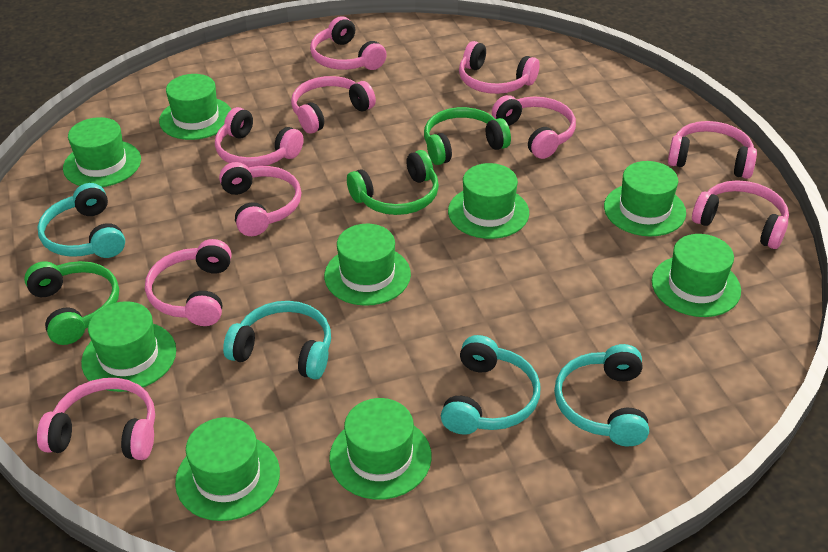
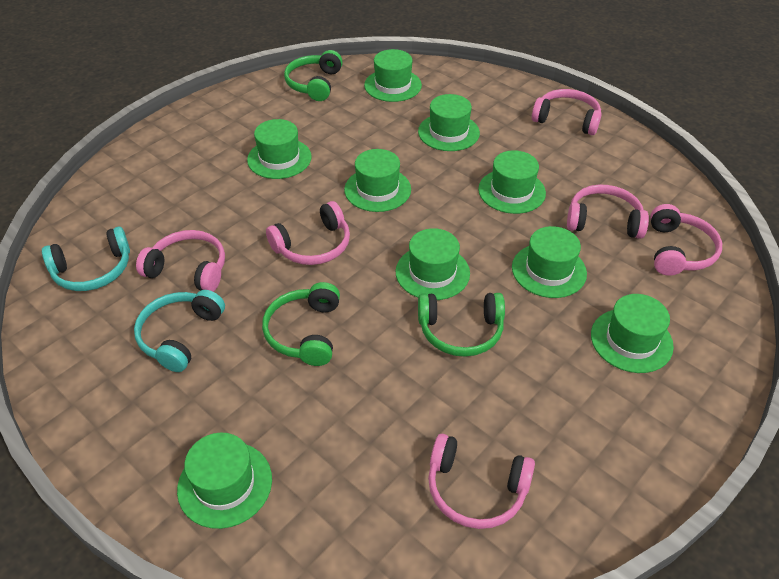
pink headphones: [37,378,155,460] [145,239,232,326] [215,107,304,168] [219,162,301,236] [291,76,376,134] [310,16,387,70] [459,41,540,94] [492,95,576,159] [668,121,757,179] [692,180,789,249] = 10 -> [136,230,225,292] [266,201,350,265] [428,434,535,529] [532,89,602,135] [567,185,649,239] [650,204,722,276] = 6
turquoise headphones: [37,183,125,258] [223,301,331,380] [441,335,541,435] [554,344,649,446] = 4 -> [42,226,130,291] [134,290,225,372] = 2

